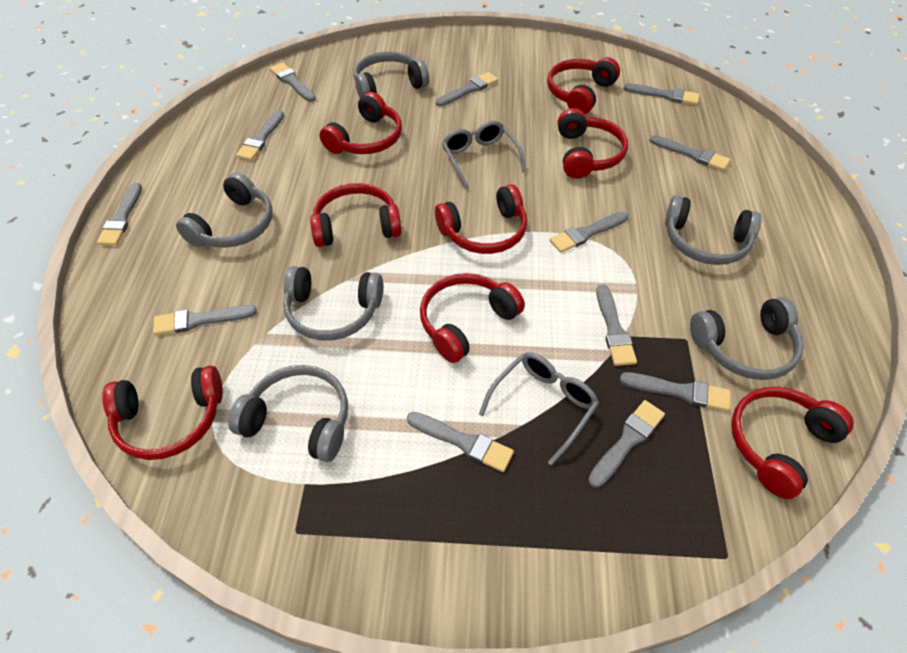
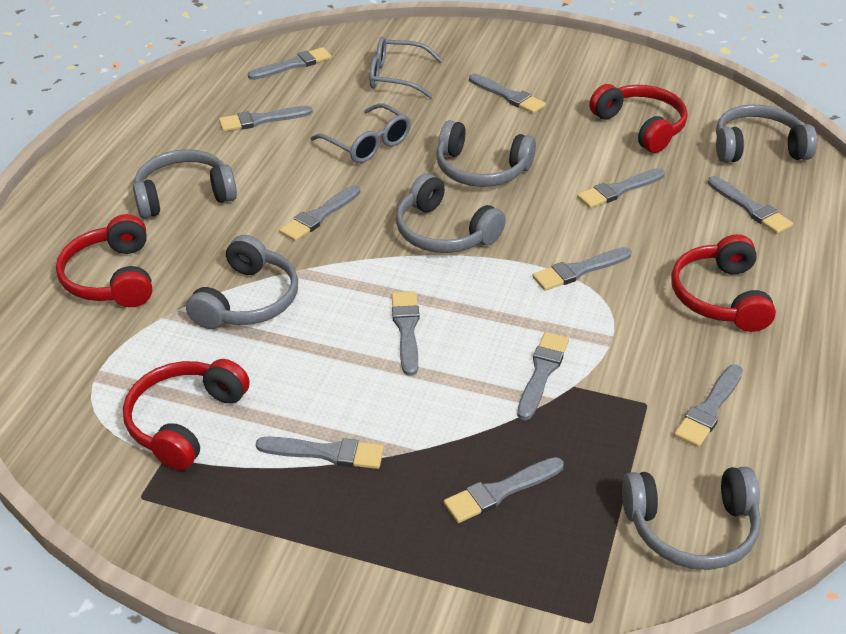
red headphones: [102,366,223,460] [310,183,401,247] [319,92,402,154] [420,273,525,363] [435,184,527,254] [547,57,620,114] [558,108,628,179] [731,387,854,499] = 8 -> [56,214,152,307] [123,359,250,470] [589,84,688,153] [671,234,776,332] = 4

